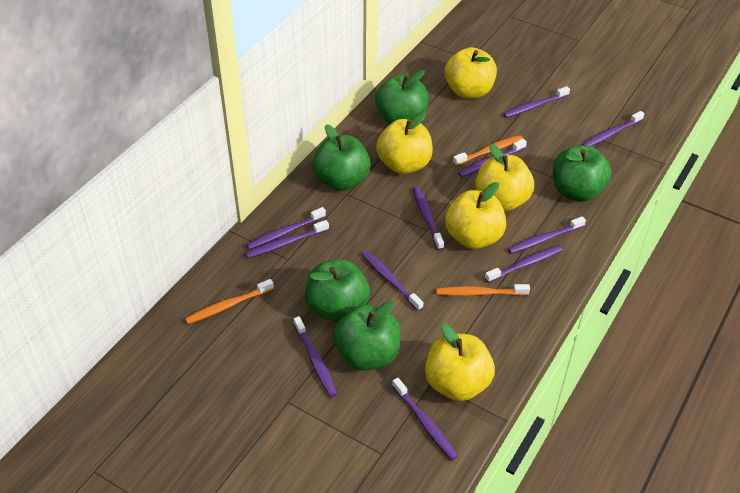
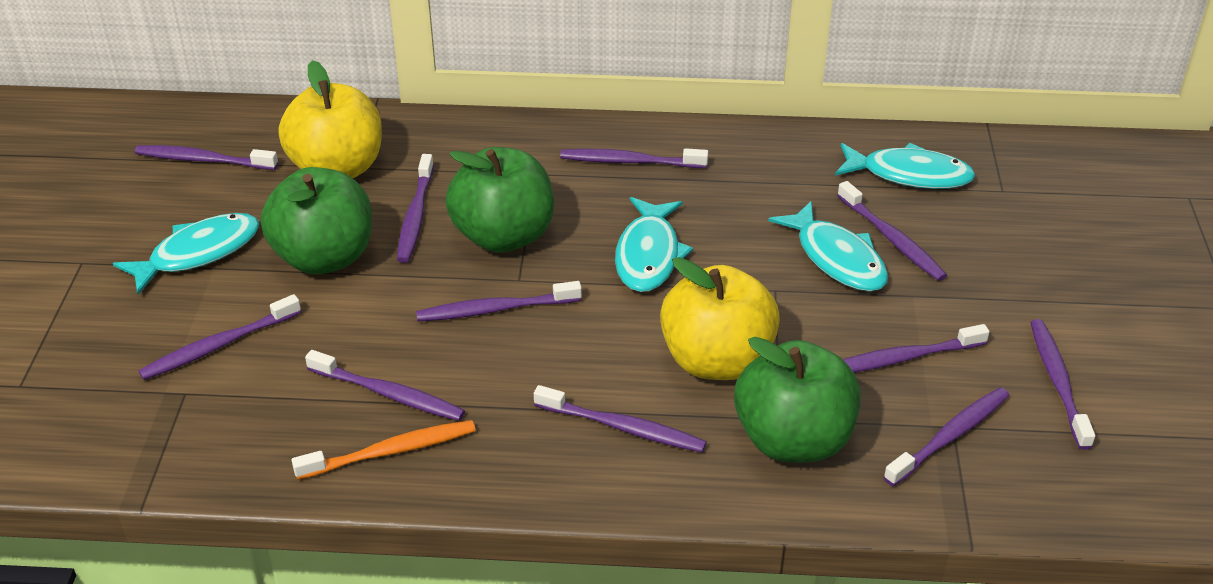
green apple: [305,259,370,322] [313,124,371,191] [333,301,401,370] [375,70,429,124] [553,145,611,202] = 5 -> [261,167,372,274] [446,147,554,252] [734,337,861,462] = 3
orange toothbrush: [185,279,274,324] [437,284,530,296] [453,135,523,166] = 3 -> [292,420,476,480] = 1
turquoise fish: none = 0 -> [113,213,260,295] [615,197,693,292] [768,201,888,291] [835,143,976,189] = 4
yellow apple: [376,112,433,174] [425,323,495,401] [445,47,497,99] [445,182,506,249] [475,144,534,211] = 5 -> [278,60,382,178] [660,257,780,380] = 2

